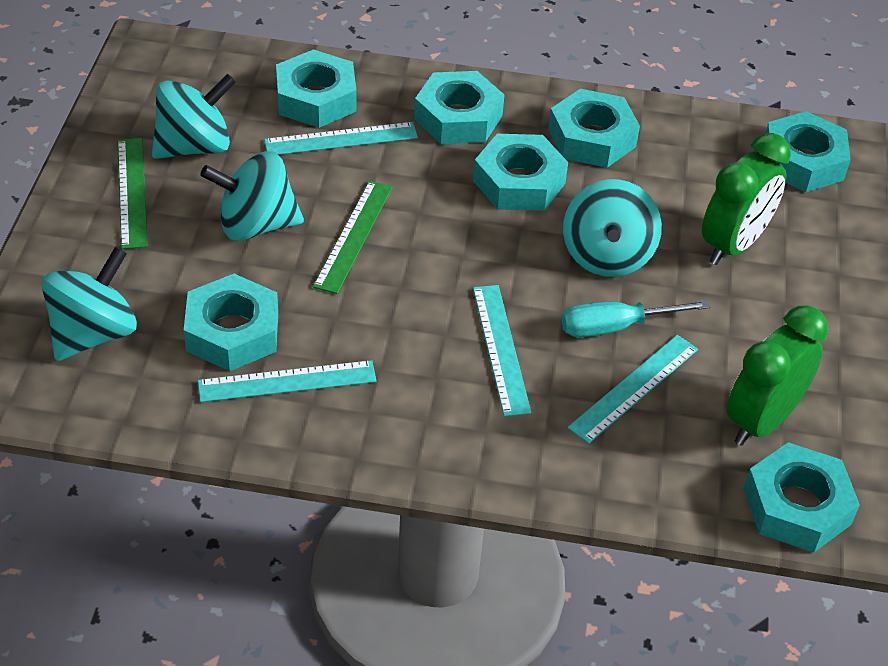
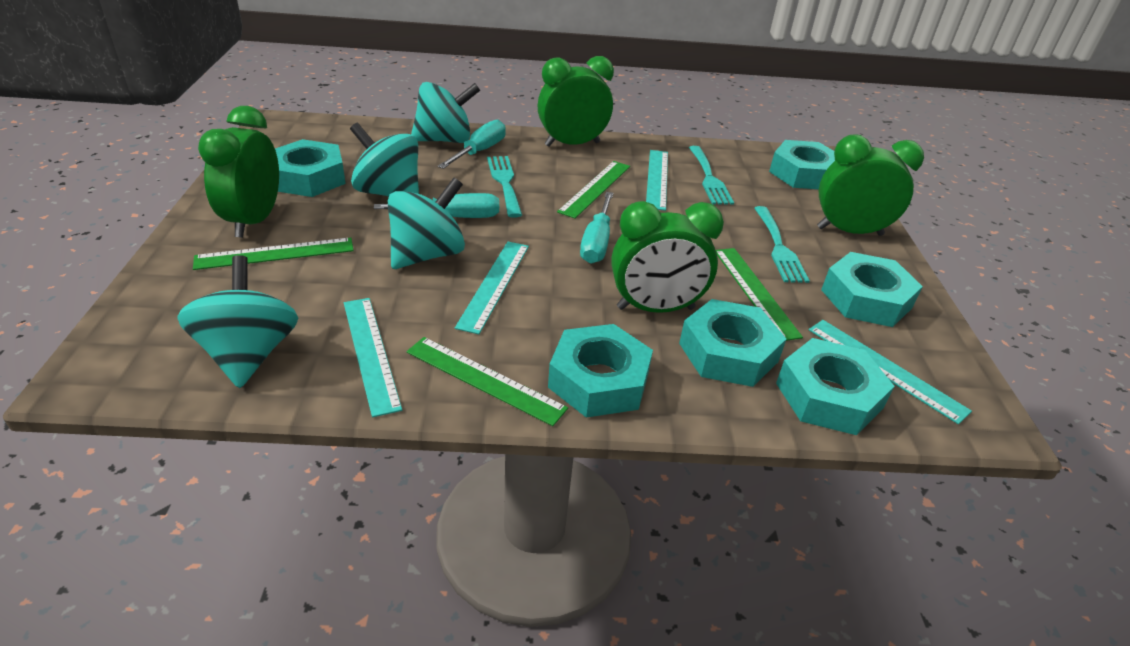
green clock: [702,133,791,265] [726,305,828,446] = 2 -> [198,106,279,238] [538,56,614,147] [611,201,724,313] [817,135,924,236] = 4
green ruler: [118,138,148,249] [313,181,393,294] = 2 -> [193,238,354,270] [406,337,568,426] [557,161,630,219] [716,248,803,341] = 4
turquoise fork: none = 0 -> [487,156,522,218] [689,146,734,205] [754,206,810,283] = 3
turquoise nut: [184,274,278,371] [276,49,356,128] [414,71,504,144] [473,134,568,211] [548,89,640,168] [744,442,860,553] [765,111,851,192] = 7 -> [275,139,346,197] [548,324,653,418] [679,299,786,387] [769,140,835,189] [776,338,895,435] [821,252,923,327] = 6
turquoise screwdriver: [561,300,710,337] = 1 -> [374,193,499,218] [438,120,506,169] [580,192,613,264] = 3

